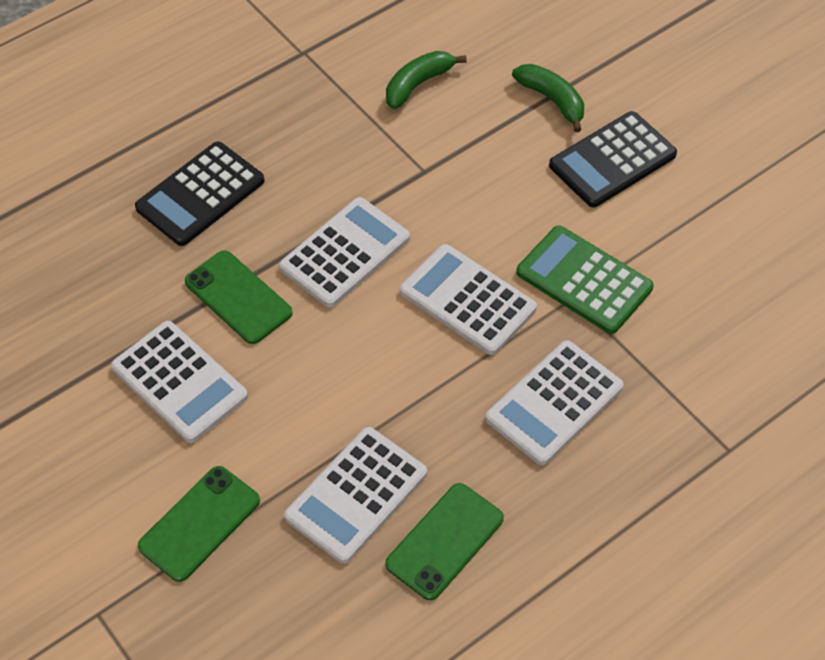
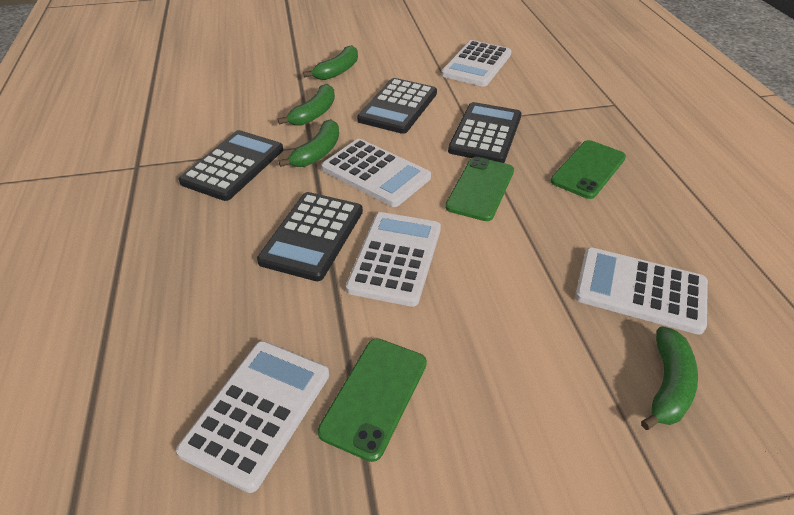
black calculator: [135,142,265,246] [549,111,677,207] = 2 -> [179,130,283,201] [257,192,363,281] [357,78,437,134] [448,102,522,163] = 4
green banana: [386,51,467,109] [512,64,584,132] = 2 -> [278,84,335,126] [278,119,339,167] [303,45,358,80] [641,326,698,430] = 4
green calculator: [516,225,654,334] = 1 -> none = 0

